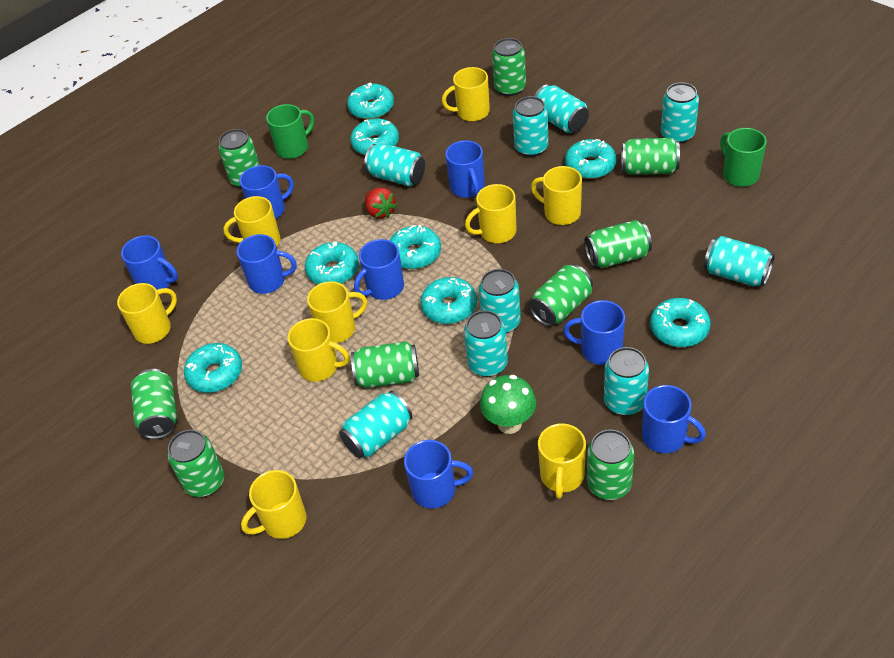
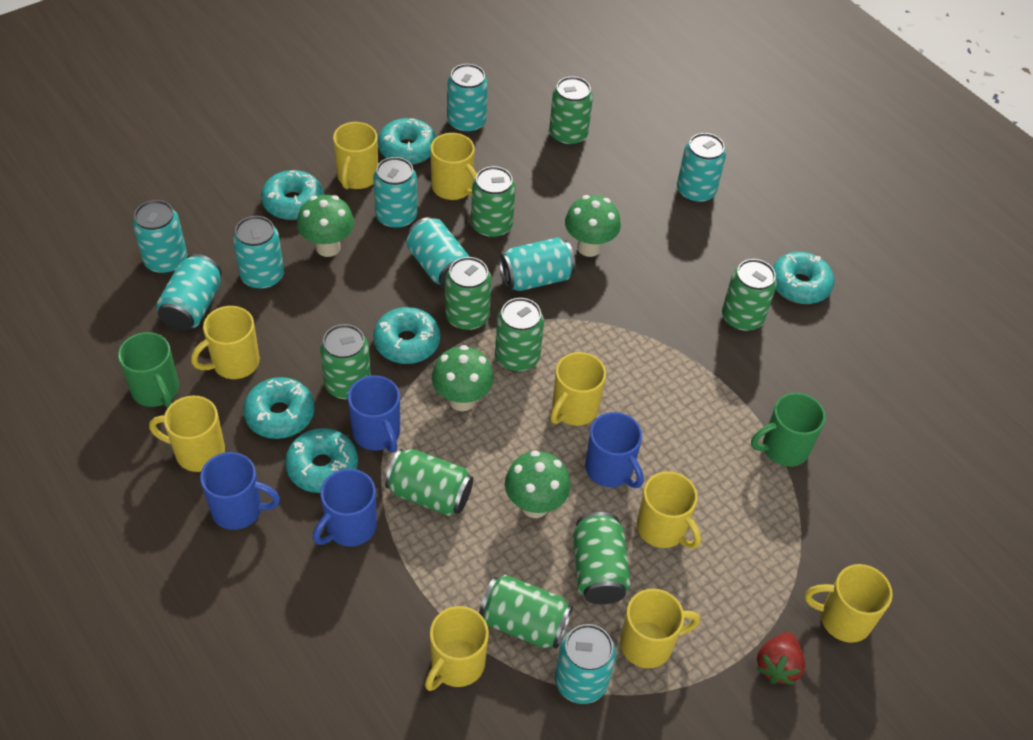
blue mug: [121,235,178,290] [236,234,297,294] [239,165,294,219] [354,239,404,300] [404,440,473,509] [445,140,485,198] [563,300,625,365] [642,385,706,453] = 8 -> [200,452,280,530] [313,469,377,547] [348,375,400,453] [585,412,643,488] = 4
green mushroom: [480,375,536,434] = 1 -> [297,195,354,257] [432,345,494,411] [505,451,570,518] [565,195,621,257] = 4
turquoise donut: [184,343,242,393] [305,241,359,284] [347,83,394,120] [350,118,399,155] [390,225,441,269] [420,277,477,324] [565,139,616,179] [650,298,711,347] = 8 -> [243,377,315,439] [261,170,323,220] [285,428,358,493] [373,307,440,364] [378,118,436,165] [773,252,834,304] = 6

